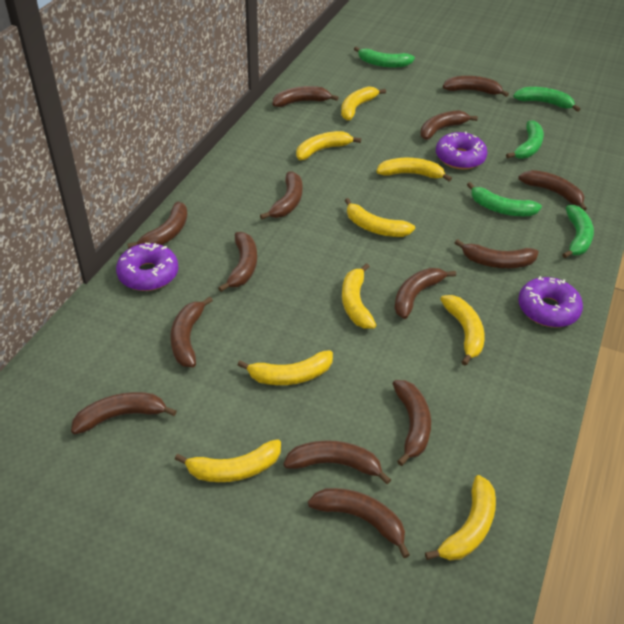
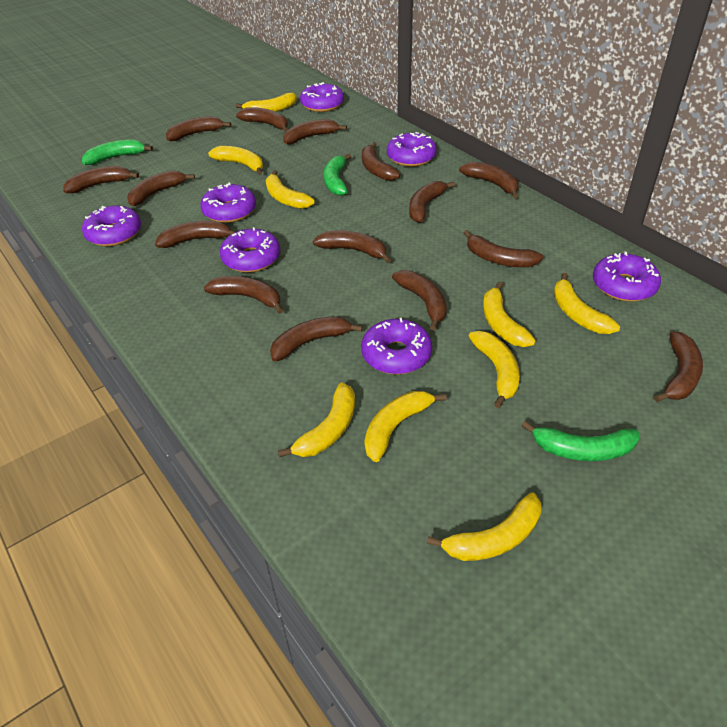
brown banana: [71,392,177,434] [127,202,187,249] [170,297,213,367] [218,232,257,292] [260,171,303,219] [273,86,339,107] [284,440,391,484] [308,488,410,558] [392,380,431,466] [394,268,456,319] [420,110,478,140] [443,76,509,97] [455,239,538,268] [518,170,587,211] = 14 -> [63,166,139,193] [127,170,195,206] [155,221,236,248] [166,116,231,141] [204,276,283,314] [236,107,288,132] [270,316,363,362] [283,119,347,144] [313,230,391,263] [362,142,400,181] [392,270,447,331] [409,181,455,223] [459,161,519,198] [464,230,543,267] [654,331,703,402] = 15
green banana: [354,46,415,68] [467,182,542,216] [506,120,544,159] [513,87,580,112] [562,205,594,258] = 5 -> [82,139,153,165] [324,154,352,196] [522,421,639,461] = 3
purple donut: [116,243,179,291] [436,131,487,170] [518,276,583,328] = 3 -> [82,206,141,246] [200,182,256,223] [220,227,280,273] [300,82,344,112] [361,318,432,374] [387,132,437,167] [593,252,661,302] = 7

